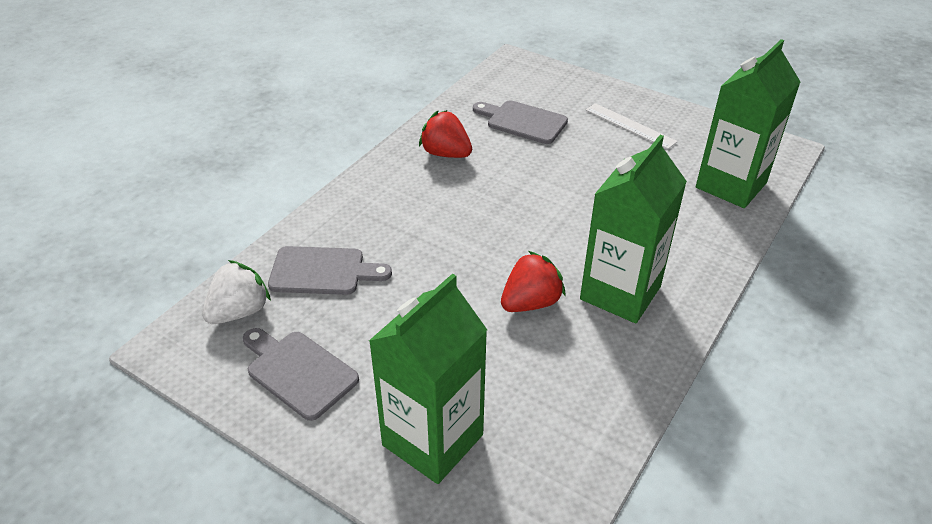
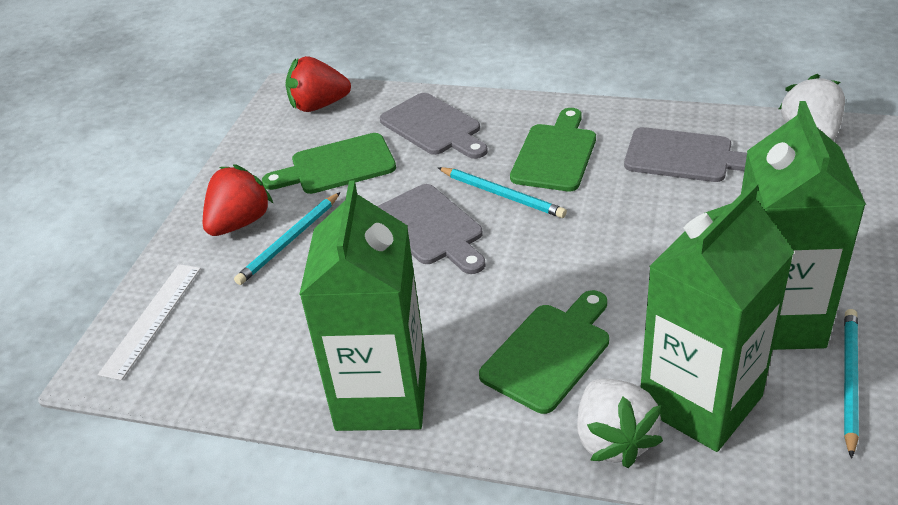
green cutting board: none = 0 -> [262,133,396,194] [479,290,609,414] [510,108,596,191] = 3
turquoise pencil: none = 0 -> [234,192,340,285] [438,167,567,218] [844,309,859,459] = 3
white strawberry: [202,260,271,324] = 1 -> [577,378,663,468] [779,74,845,141] = 2

